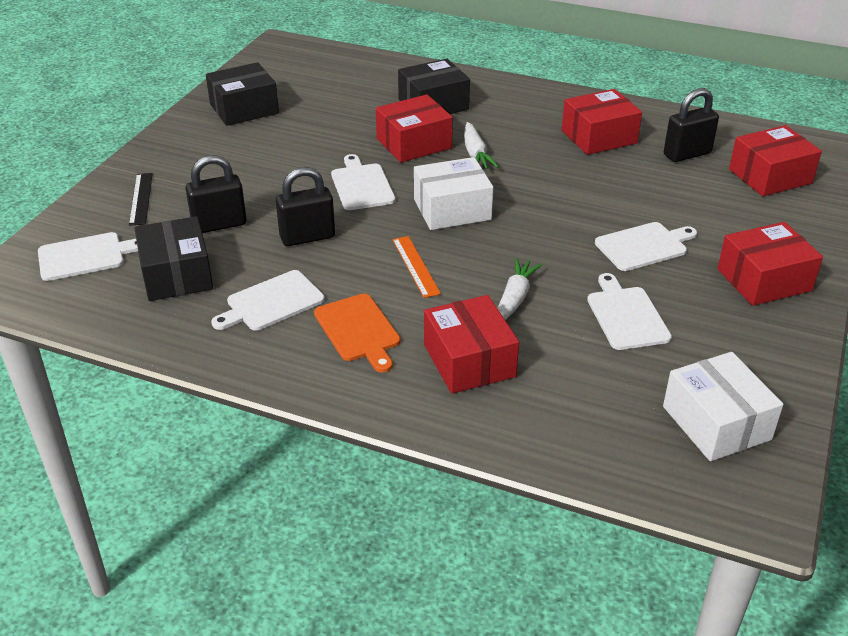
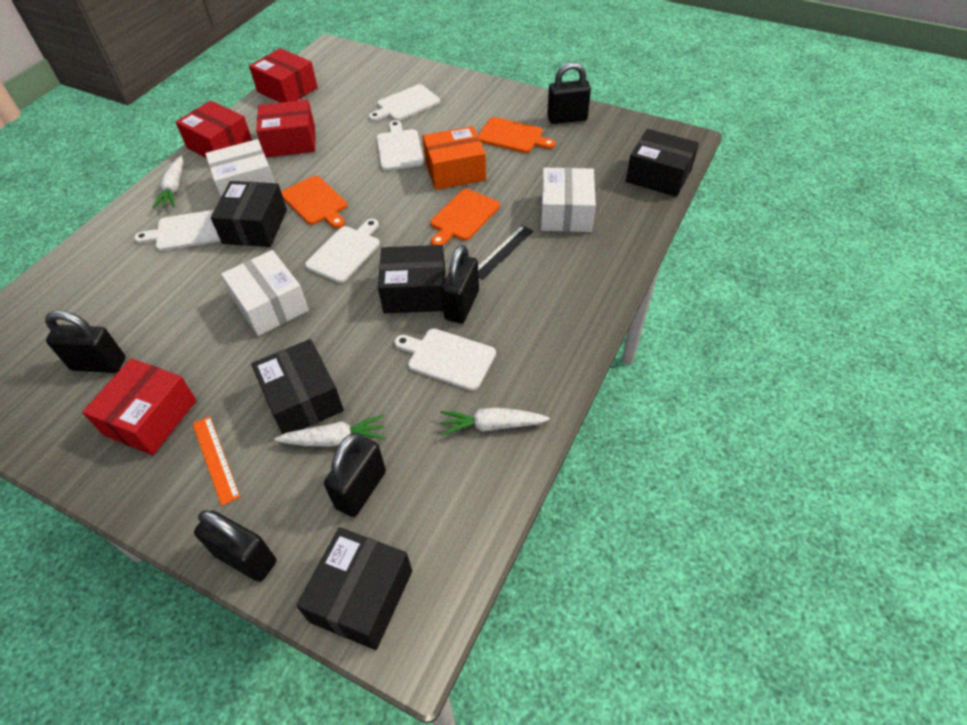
black box: [135,216,213,301] [206,62,279,126] [398,59,470,114] = 3 -> [211,181,287,247] [251,339,344,434] [296,527,412,650] [378,245,446,313] [626,129,699,197] = 5
black padlock: [185,155,247,233] [276,167,335,246] [664,88,719,162] = 3 -> [45,310,126,373] [194,510,276,582] [324,433,386,517] [441,245,479,323] [547,62,591,124] = 5
orange box: none = 0 -> [422,126,486,190] = 1
orange cutting board: [314,293,401,373] = 1 -> [281,176,347,228] [430,189,500,246] [478,117,556,153] = 3
red box: [376,94,453,163] [424,295,519,394] [562,89,642,155] [717,222,823,306] [729,125,822,196] = 5 -> [82,358,197,455] [176,101,252,158] [249,48,318,103] [256,100,315,157] = 4
white box: [414,157,493,230] [663,352,783,461] = 2 -> [205,139,275,197] [221,250,309,336] [541,168,596,232] = 3
white carrot: [464,122,499,169] [497,258,543,320] = 2 -> [152,156,184,209] [275,415,386,447] [440,408,550,436] = 3

